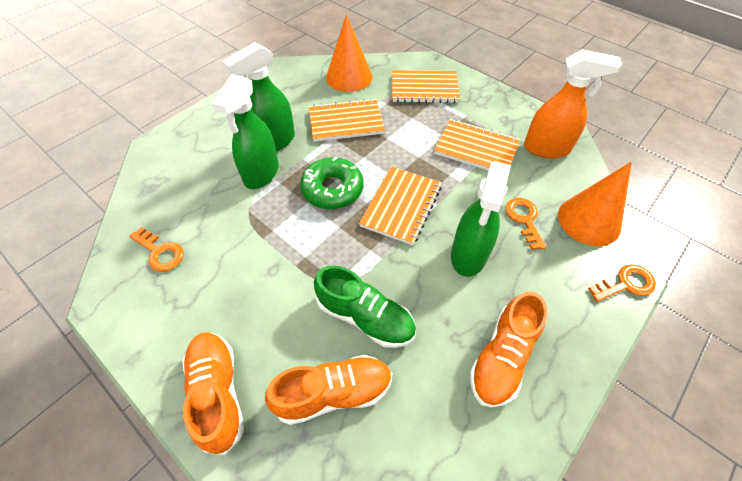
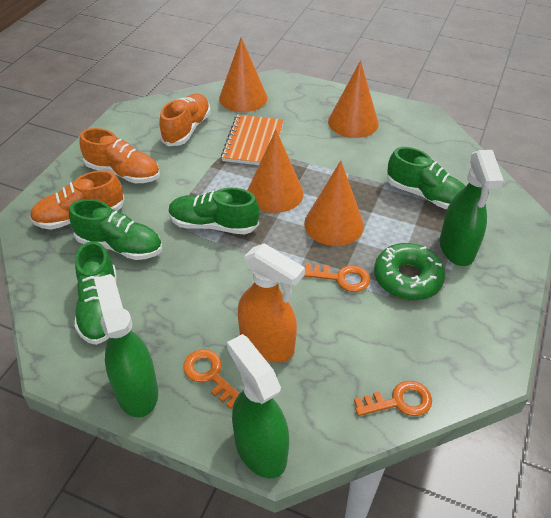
green shoe: [314,265,416,348] = 1 -> [69,199,162,260] [75,241,117,345] [168,188,259,235] [387,147,466,209] = 4
orange cone: [326,14,372,92] [558,162,632,246] = 2 -> [219,37,267,112] [247,130,304,213] [304,161,364,246] [328,61,378,138] = 4
orange notebook: [309,98,385,142] [359,166,442,245] [392,70,460,103] [434,119,520,170] = 4 -> [221,115,284,165] = 1

